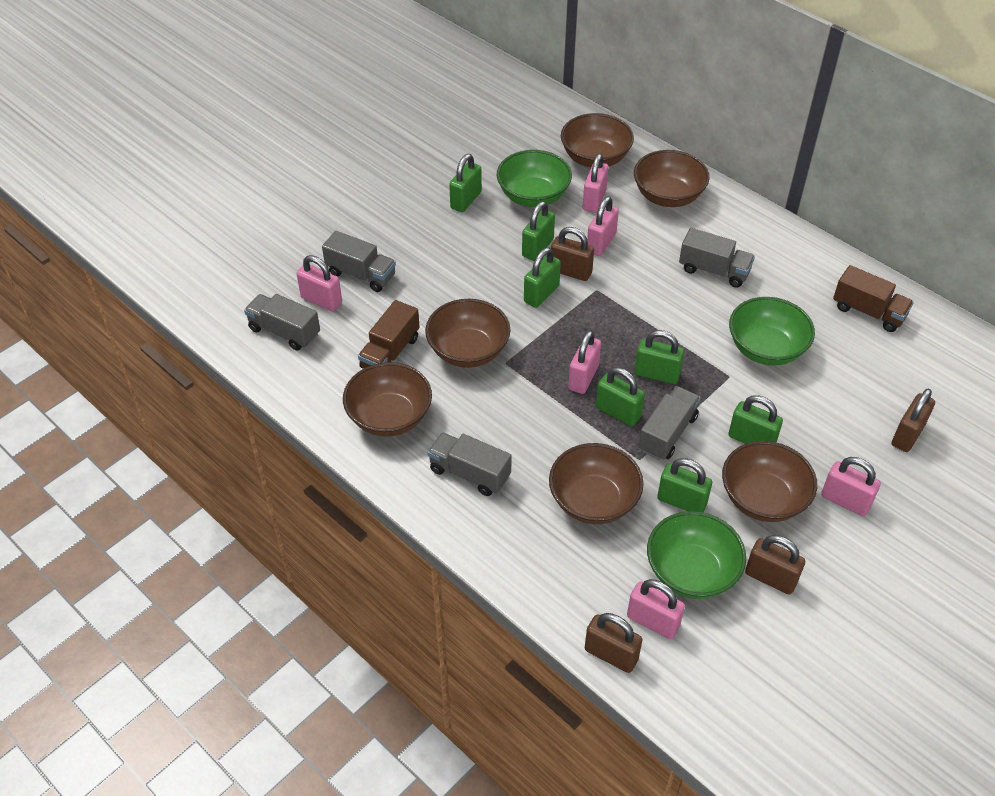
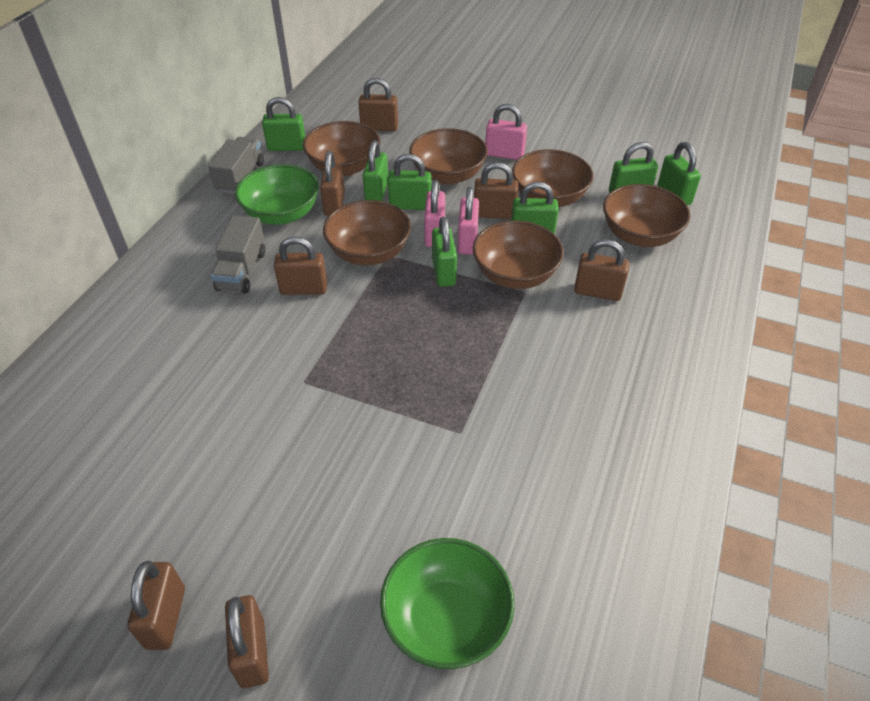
brown padlock: [551,227,594,281] [585,613,643,673] [745,535,805,594] [892,389,935,452] = 4 -> [127,561,185,650] [225,595,269,688] [274,236,327,295] [320,151,345,216] [358,78,398,131] [474,162,518,219] [574,239,629,301] = 7
brown truck: [358,300,420,369] [833,265,914,332] = 2 -> none = 0
green bowl: [497,150,572,207] [647,511,746,599] [729,297,815,366] = 3 -> [235,164,319,225] [380,538,515,669] = 2
grey truck: [244,294,320,351] [322,231,396,292] [428,432,512,496] [639,386,700,460] [679,228,755,288] = 5 -> [208,137,264,194] [211,216,265,294] = 2
pink padlock: [297,255,342,311] [568,330,601,394] [583,153,609,213] [587,196,619,256] [627,579,685,639] [821,457,881,516] = 6 -> [424,180,445,247] [458,187,479,255] [485,104,527,160] = 3

